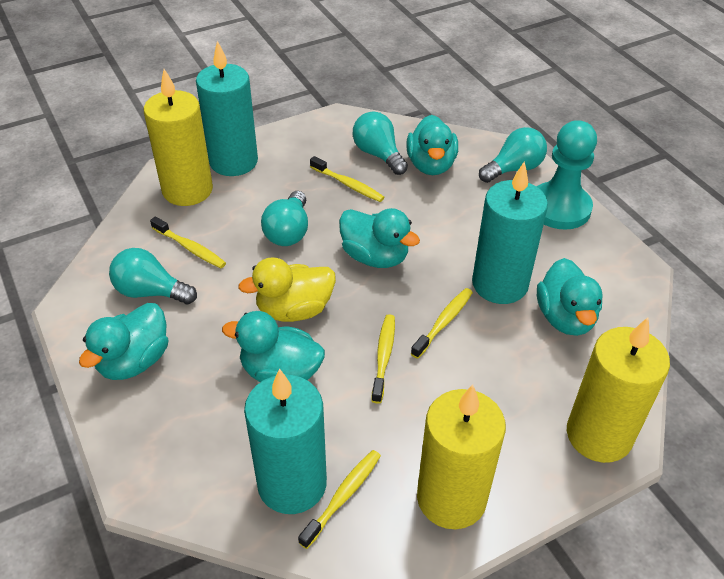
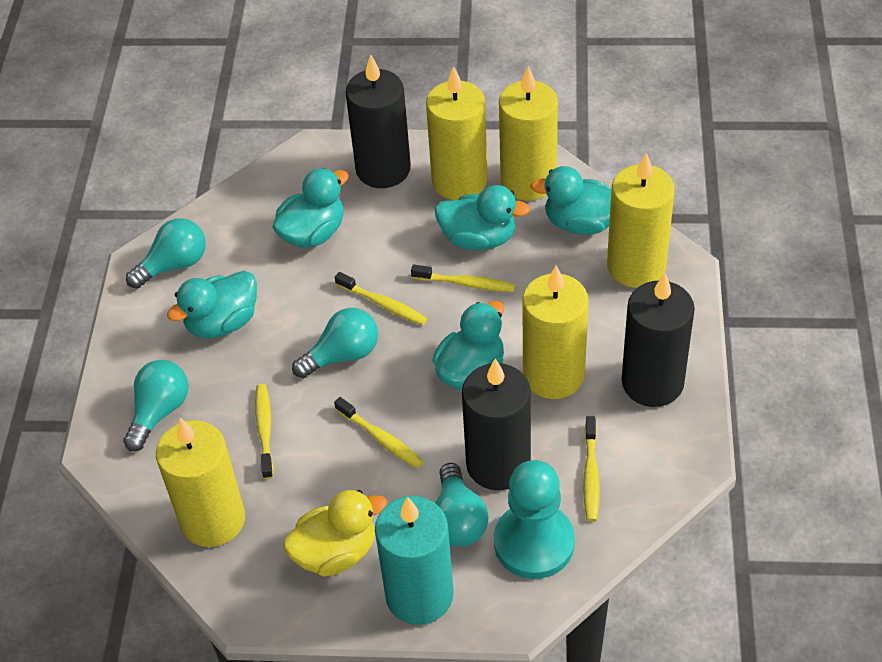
black candle: none = 0 -> [345,55,411,188] [462,359,531,491] [622,273,695,407] = 3
turquoise candle: [196,41,258,176] [244,369,327,514] [472,161,548,304] = 3 -> [375,496,454,625] = 1
yellow candle: [144,69,213,206] [417,385,506,530] [567,317,670,463] = 3 -> [156,418,245,547] [426,66,488,200] [499,66,558,201] [522,266,589,399] [607,153,675,288] = 5

